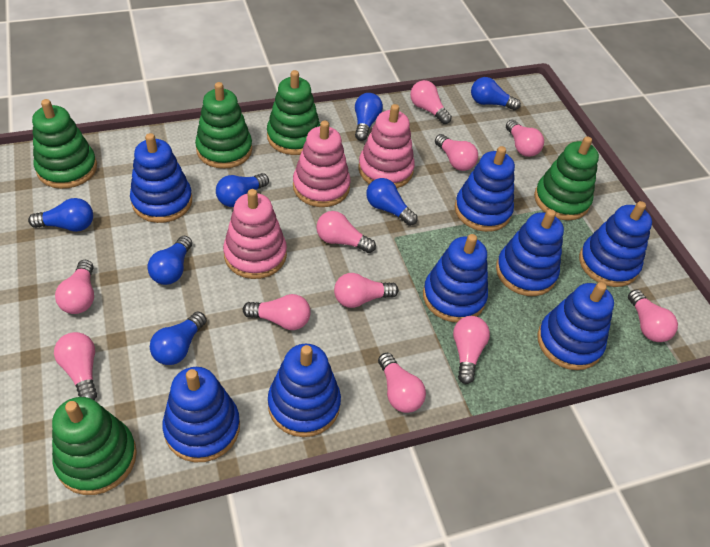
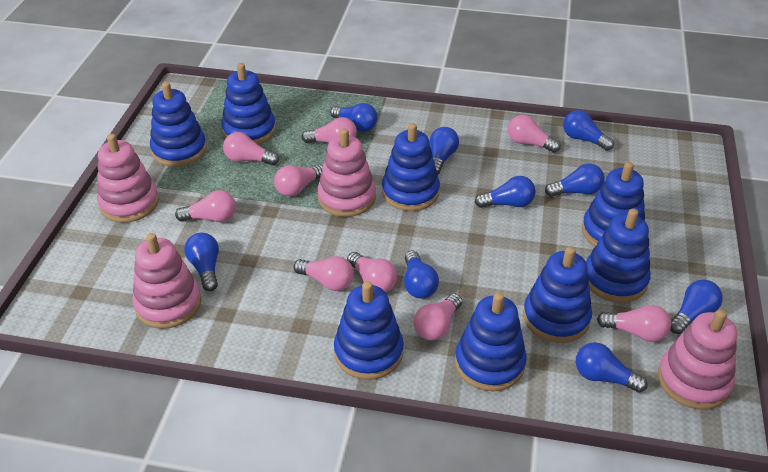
blue light bulb: [28,198,93,232] [147,236,192,285] [150,312,207,365] [216,173,269,207] [355,93,383,141] [366,178,418,226] [471,77,521,111] = 7 -> [184,233,219,291] [330,103,378,132] [404,250,439,298] [430,127,459,175] [475,176,536,208] [545,163,605,197] [563,110,614,151] [576,342,648,393] [670,280,723,334] = 9
green stacking toy: [32,99,97,189] [52,397,137,495] [195,82,252,169] [267,70,320,155] [534,136,599,220] = 5 -> none = 0
pink light bulb: [54,332,97,400] [55,260,94,314] [243,294,311,330] [316,211,376,253] [334,273,399,308] [378,353,426,413] [410,80,452,124] [435,134,478,171] [453,316,490,384] [506,120,544,157] [628,289,678,342] = 11 -> [175,190,236,222] [223,132,279,165] [274,164,323,196] [293,256,354,291] [301,117,357,143] [347,252,397,292] [413,294,462,341] [508,115,561,153] [597,305,671,342] = 9
pink stacking toy: [223,189,287,279] [293,121,350,207] [358,104,415,188] = 3 -> [97,134,159,223] [132,233,201,329] [317,128,376,217] [658,309,737,410] = 4

